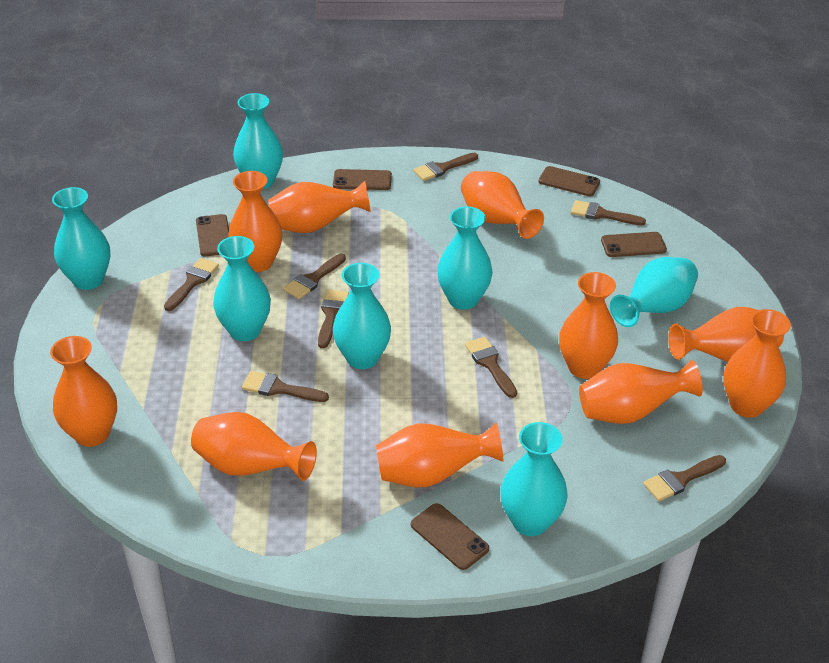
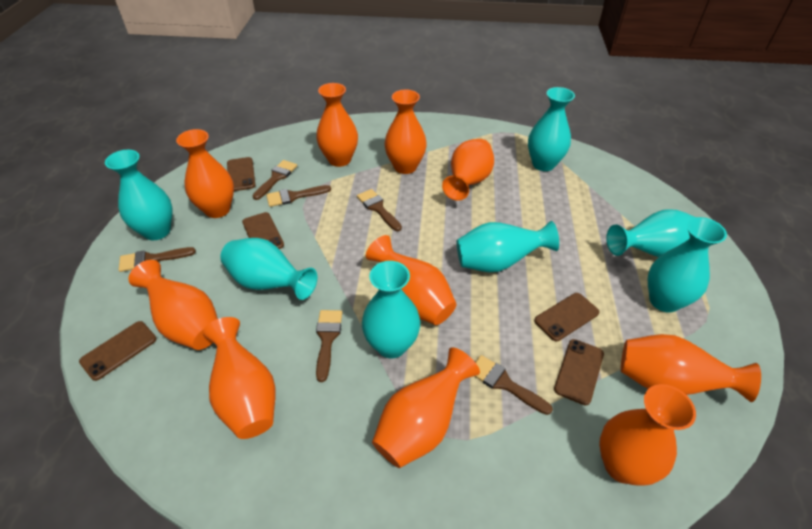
brown brush: [164,258,219,311] [242,371,329,402] [283,253,346,299] [318,290,349,348] [413,153,478,181] [465,337,517,398] [571,200,646,225] [643,455,726,501] = 8 -> [119,247,196,272] [253,160,297,200] [266,185,331,207] [316,310,342,382] [357,189,402,231] [474,355,553,415] = 6

